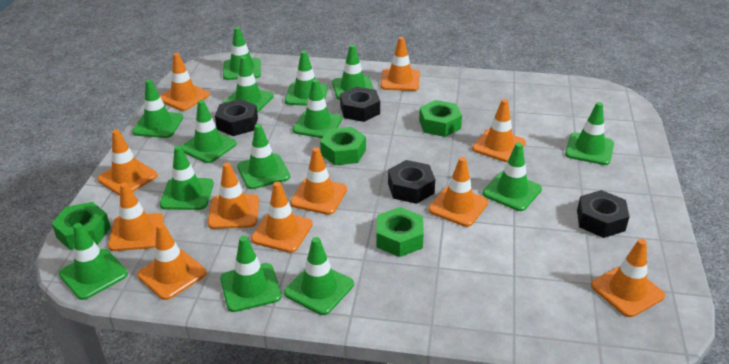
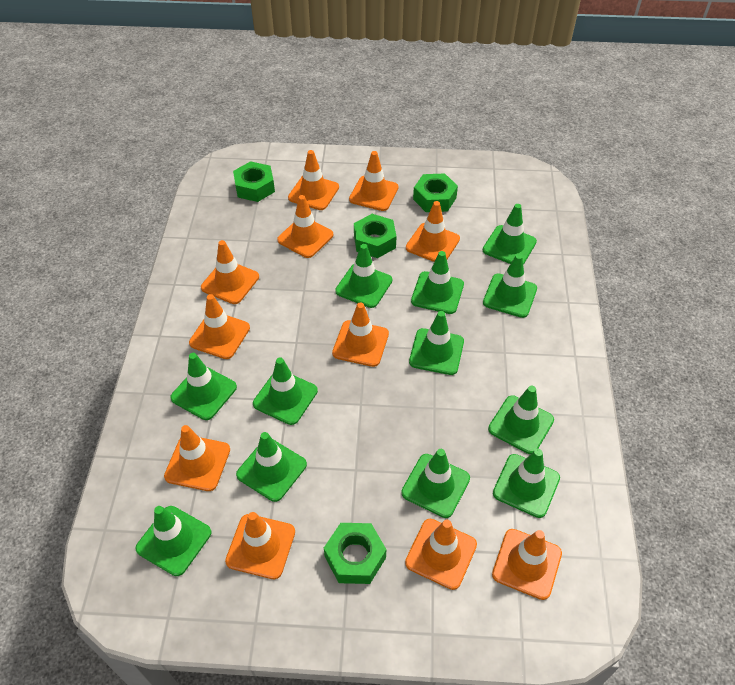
black nut: [215,99,258,136] [340,86,380,122] [388,160,435,204] [577,190,630,238] = 4 -> none = 0
green traffic cone: [59,223,128,300] [132,79,183,138] [160,146,214,210] [181,100,237,163] [220,236,282,312] [223,27,261,80] [223,56,274,113] [237,124,290,189] [284,237,354,315] [285,51,328,106] [293,79,342,138] [332,44,374,100] [483,143,542,211] [565,102,614,165] = 14 -> [136,506,211,576] [170,353,237,420] [236,432,307,502] [253,358,318,425] [335,244,392,308] [401,449,470,518] [409,311,464,375] [411,251,464,314] [483,204,537,265] [483,254,537,318] [488,386,554,454] [493,449,560,518] = 12

